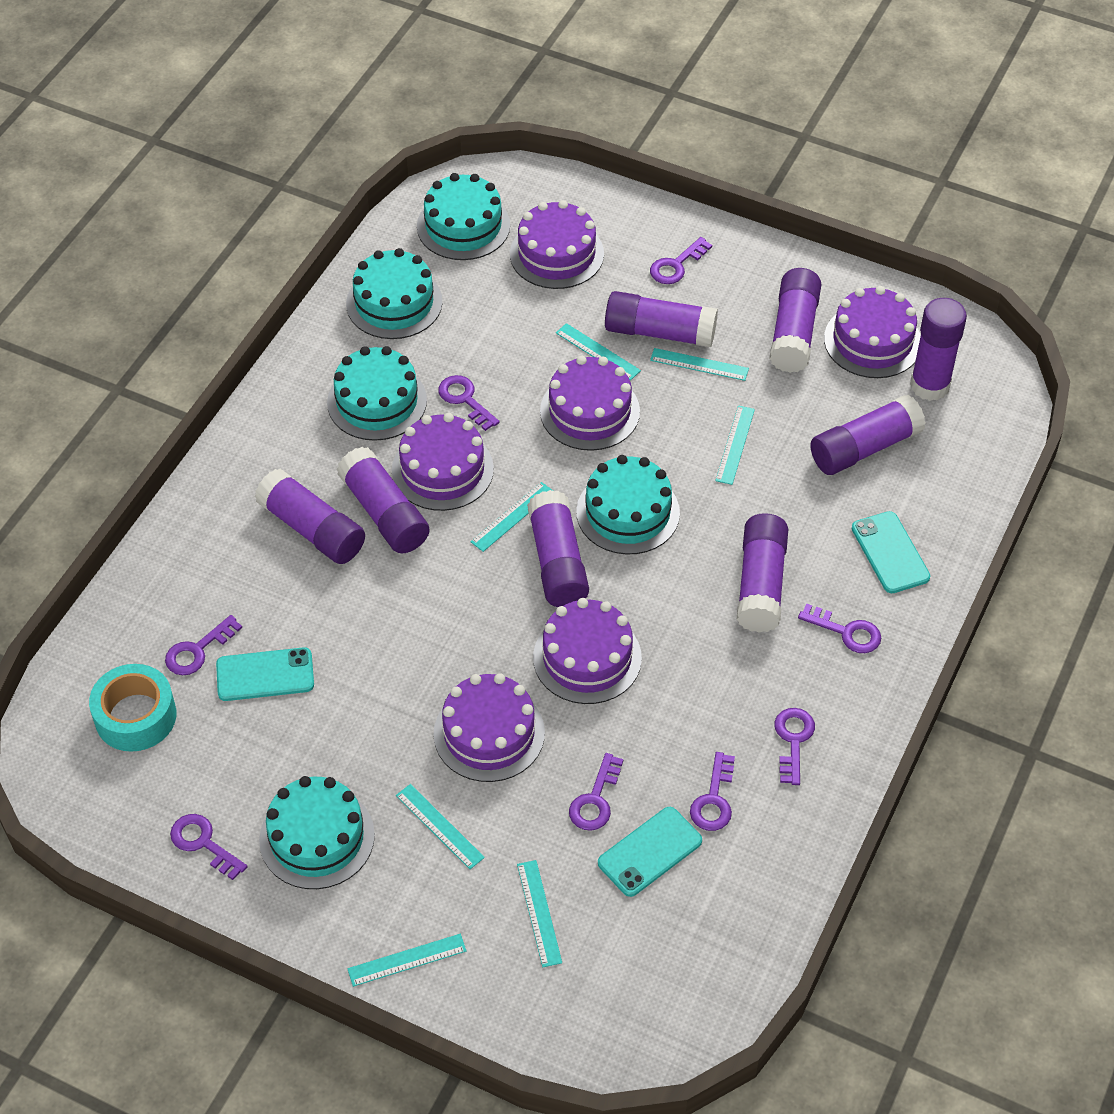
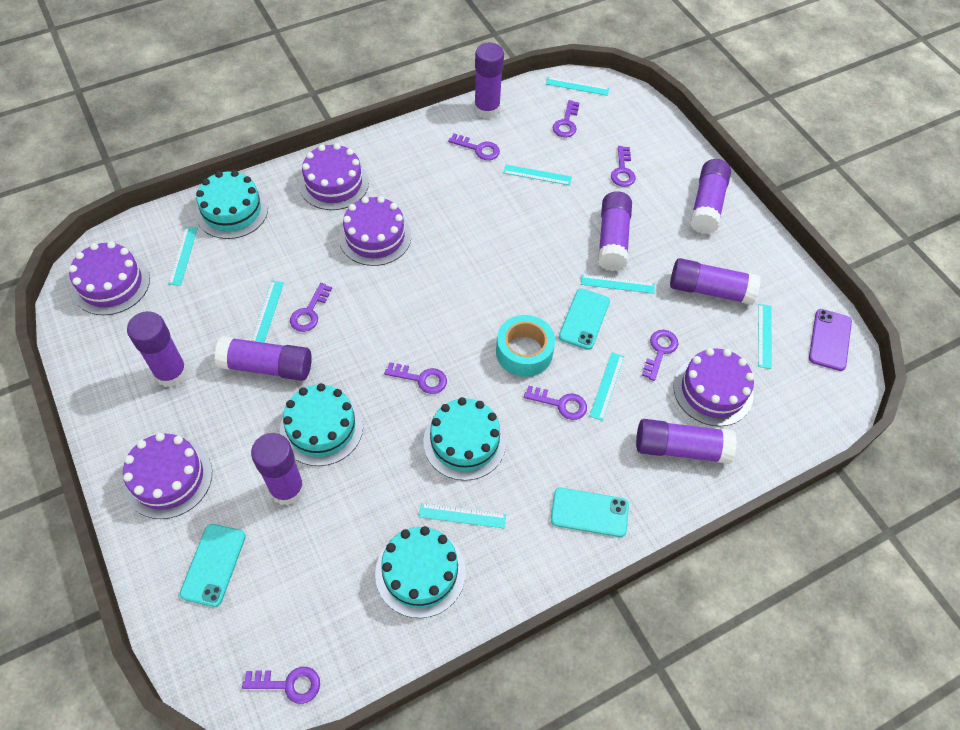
purple cake: [392,413,494,511] [434,673,545,782] [510,200,604,289] [533,598,642,704] [540,356,640,451] [824,286,921,378] = 6 -> [69,241,150,315] [123,433,212,519] [299,143,369,210] [339,196,411,266] [673,348,754,426] = 5
purple phone: none = 0 -> [809,309,852,371] = 1
turquoise cake: [259,776,375,889] [327,346,427,441] [346,248,442,339] [417,173,510,260] [576,455,680,554] = 5 -> [196,170,268,239] [280,383,363,466] [375,526,466,618] [423,397,506,481] = 4
turquoise ruler: [347,934,467,987] [396,784,485,869] [470,482,553,552] [517,860,562,967] [556,323,641,381] [650,348,749,381] [715,405,755,485] = 7 -> [168,226,198,286] [251,280,284,343] [419,503,506,528] [503,165,572,185] [546,77,609,96] [581,274,655,294] [590,352,624,421] [758,304,772,369] = 8

